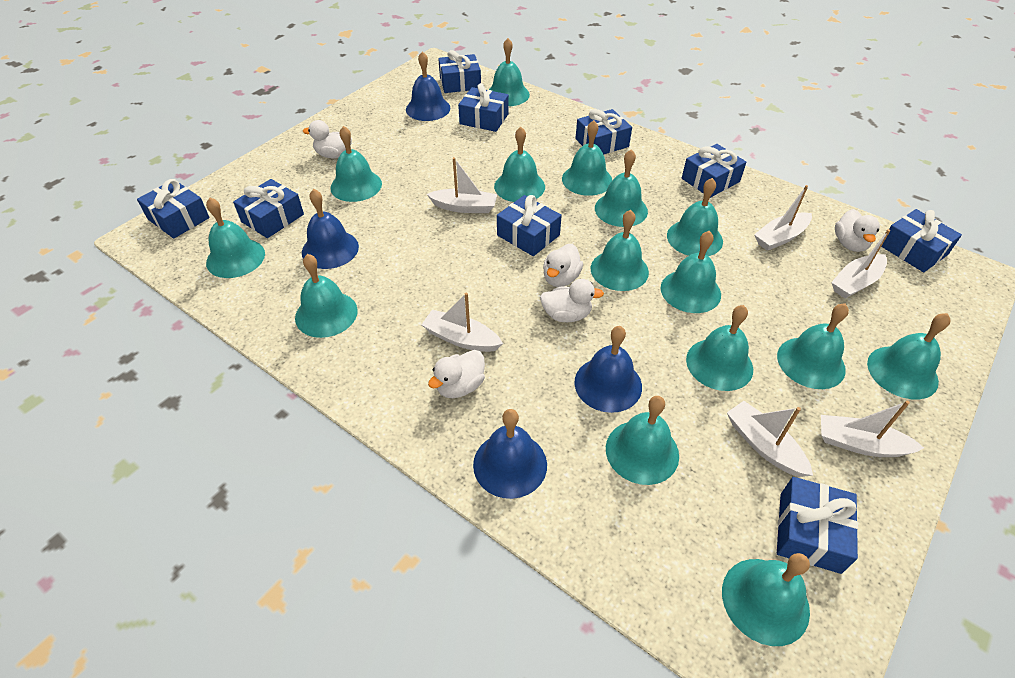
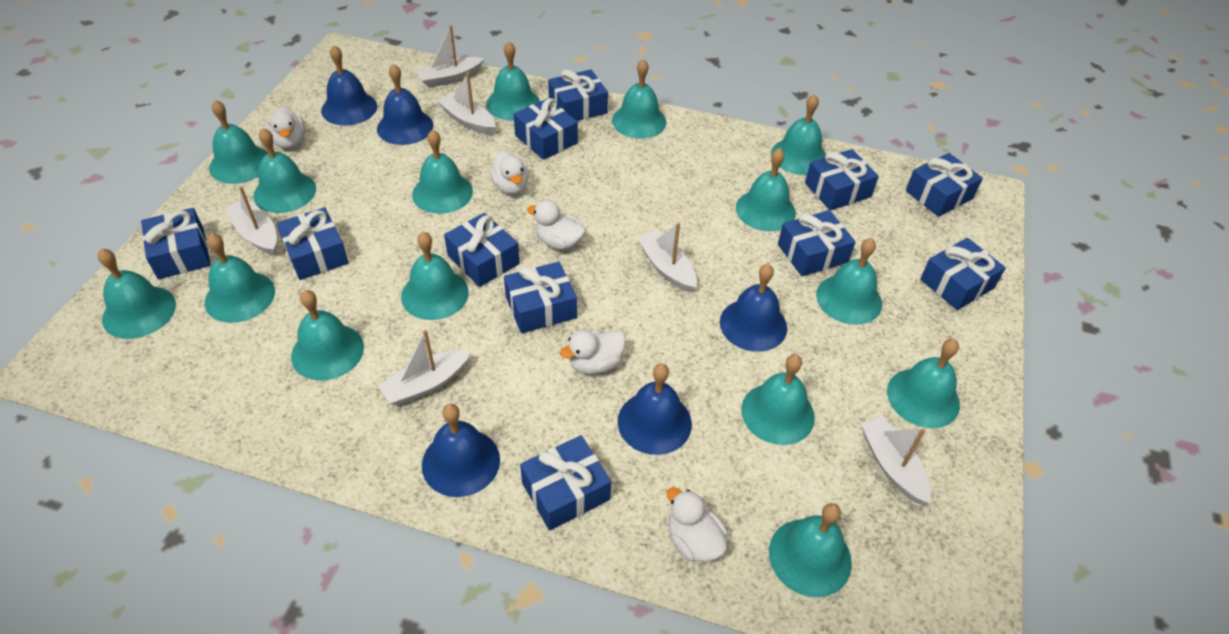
blue bell: [302,189,359,269] [406,51,451,121] [473,409,547,499] [574,326,642,413] = 4 -> [321,45,377,125] [377,64,434,145] [422,404,500,497] [618,363,692,455] [720,264,787,352] = 5
blue gift: [137,179,210,239] [233,179,304,238] [438,50,481,93] [458,83,509,132] [497,195,562,256] [575,109,632,155] [682,144,746,198] [777,477,858,574] [881,209,962,272] = 9 -> [141,208,211,279] [276,207,349,280] [444,213,520,287] [504,261,577,333] [514,98,578,160] [520,435,611,530] [548,69,608,121] [778,210,856,276] [805,149,879,210] [906,153,983,217] [920,238,1006,310] = 11

